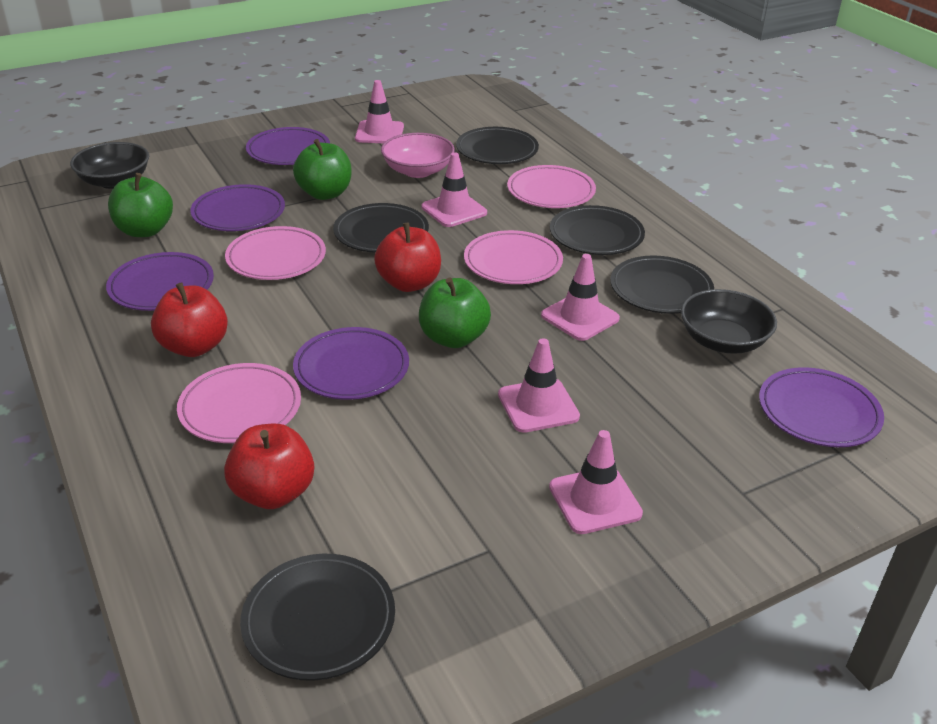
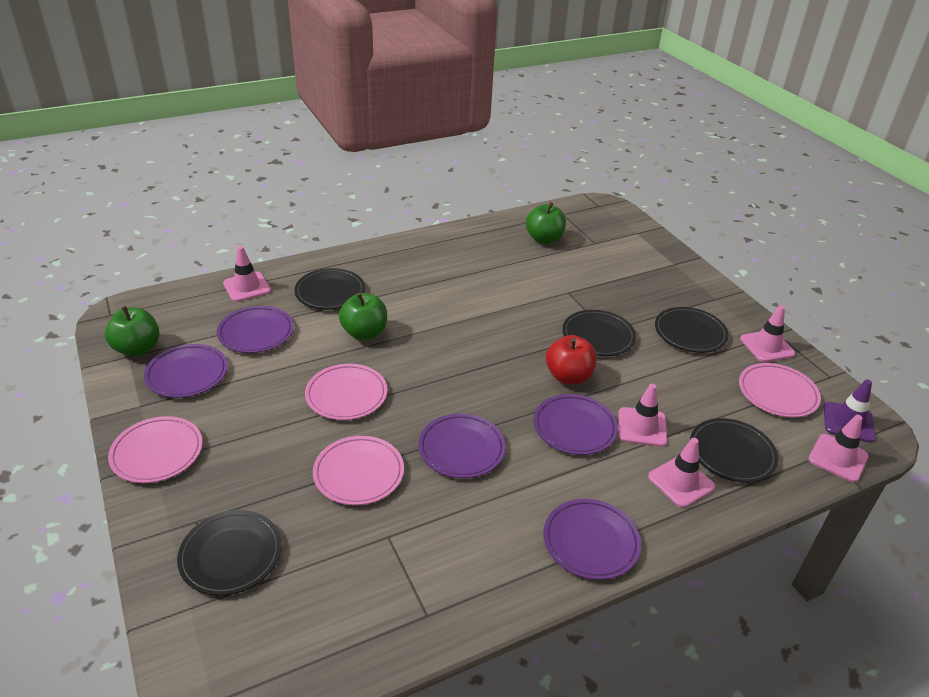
black bowl: [70,142,149,189] [681,289,777,354] = 2 -> none = 0
pink bowl: [381,133,455,178] = 1 -> none = 0
purple traffic cone: none = 0 -> [824,379,875,443] = 1
red apple: [151,282,228,357] [224,424,314,509] [374,223,441,292] = 3 -> [546,335,597,384] = 1

